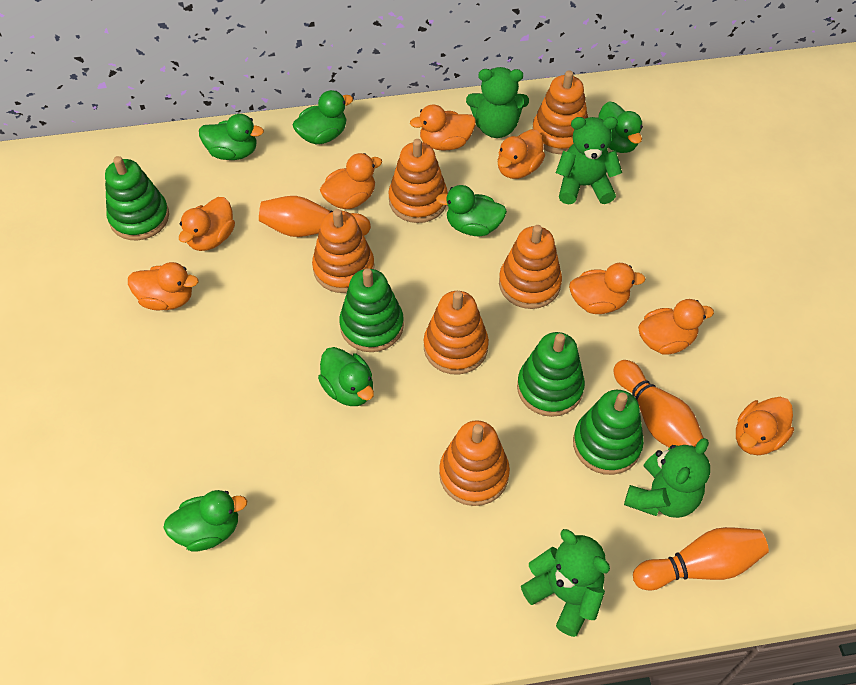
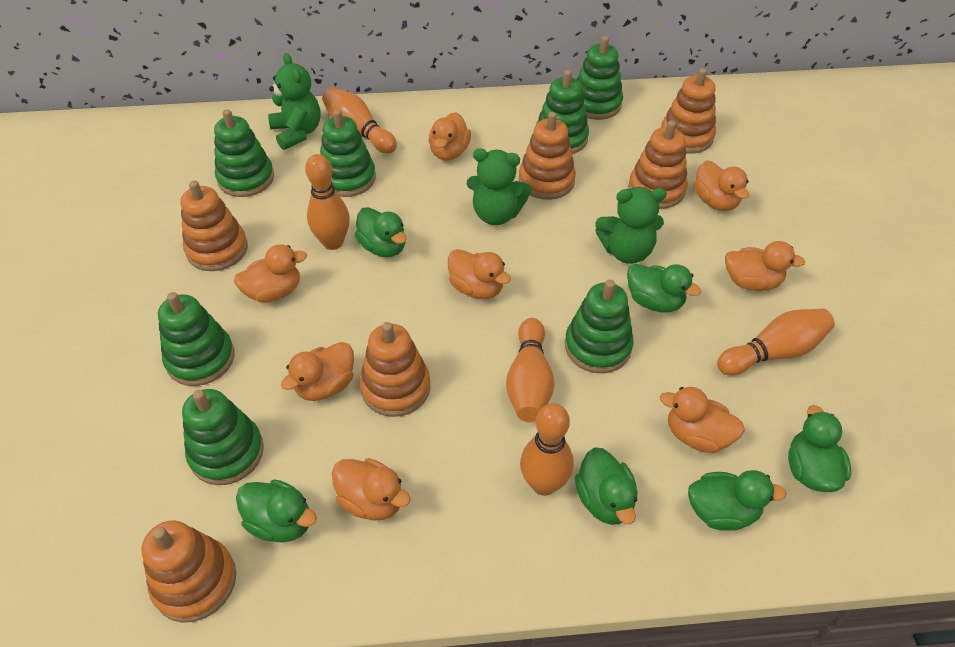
green stacking toy: [105,156,169,240] [339,268,404,352] [517,332,585,417] [573,390,644,475] = 4 -> [158,292,235,386] [182,389,264,485] [214,109,274,197] [320,109,376,197] [536,70,589,154] [565,280,634,373] [577,36,623,120] = 7
green teddy bear: [466,67,529,138] [521,529,610,637] [556,117,622,204] [624,438,710,518] = 4 -> [268,53,321,150] [467,148,532,225] [595,187,667,264] = 3
orange bowling pin: [259,196,371,237] [614,360,704,447] [633,527,769,590] = 3 -> [305,154,350,250] [322,87,397,154] [506,318,554,422] [520,403,574,496] [717,309,835,375] = 5

